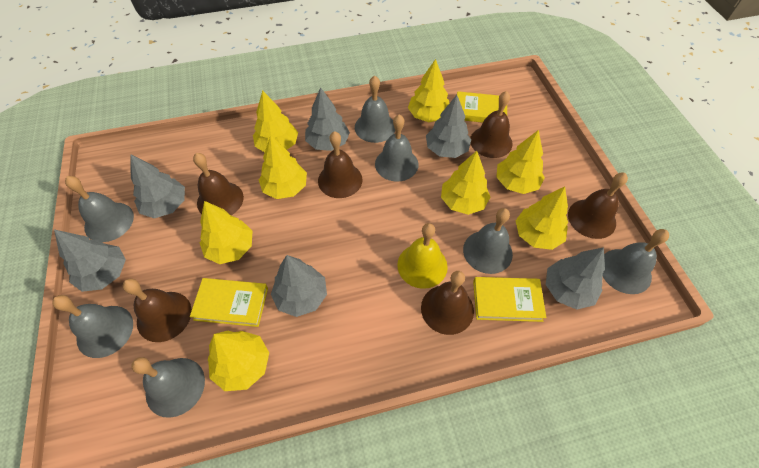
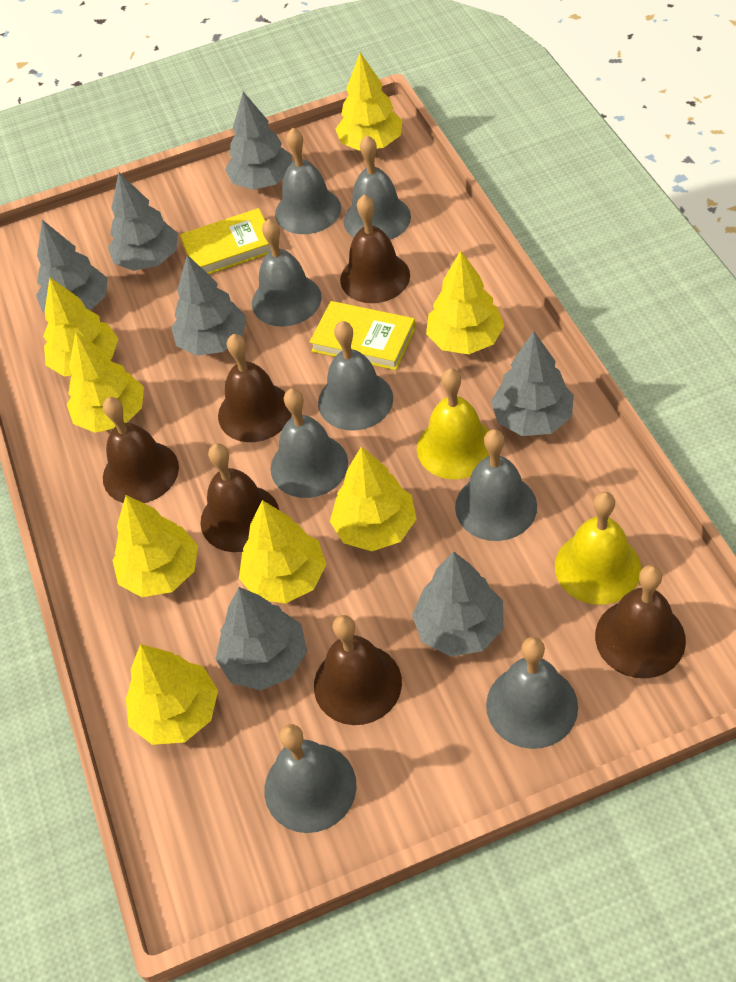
grey bell: [52,295,133,358] [65,176,134,242] [132,357,205,418] [355,76,395,143] [375,115,418,182] [463,208,513,274] [603,229,669,294] = 7 -> [252,219,322,327] [264,724,357,833] [271,388,348,498] [275,128,341,234] [318,321,393,431] [344,135,411,240] [455,429,537,541] [486,637,578,749] = 8
grey tree: [54,229,126,292] [130,154,185,218] [271,255,327,317] [305,87,350,151] [426,95,471,158] [546,247,605,310] = 6 -> [36,220,108,313] [108,173,178,271] [171,255,246,356] [215,587,307,690] [225,92,292,190] [412,551,504,657] [491,331,574,436] = 7
yellow bell: [397,223,448,289] = 1 -> [417,368,490,480] [555,492,641,605] = 2
yellow book: [190,278,268,327] [457,91,507,123] [473,277,546,322] = 3 -> [180,208,271,274] [310,301,416,370] = 2

